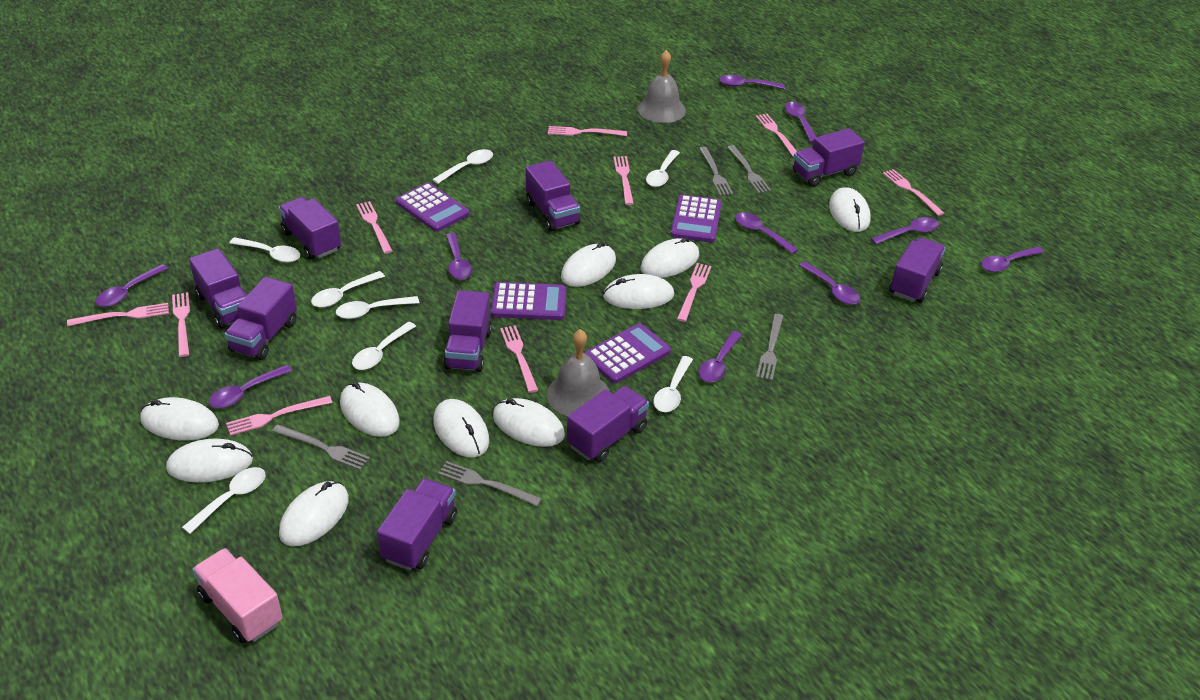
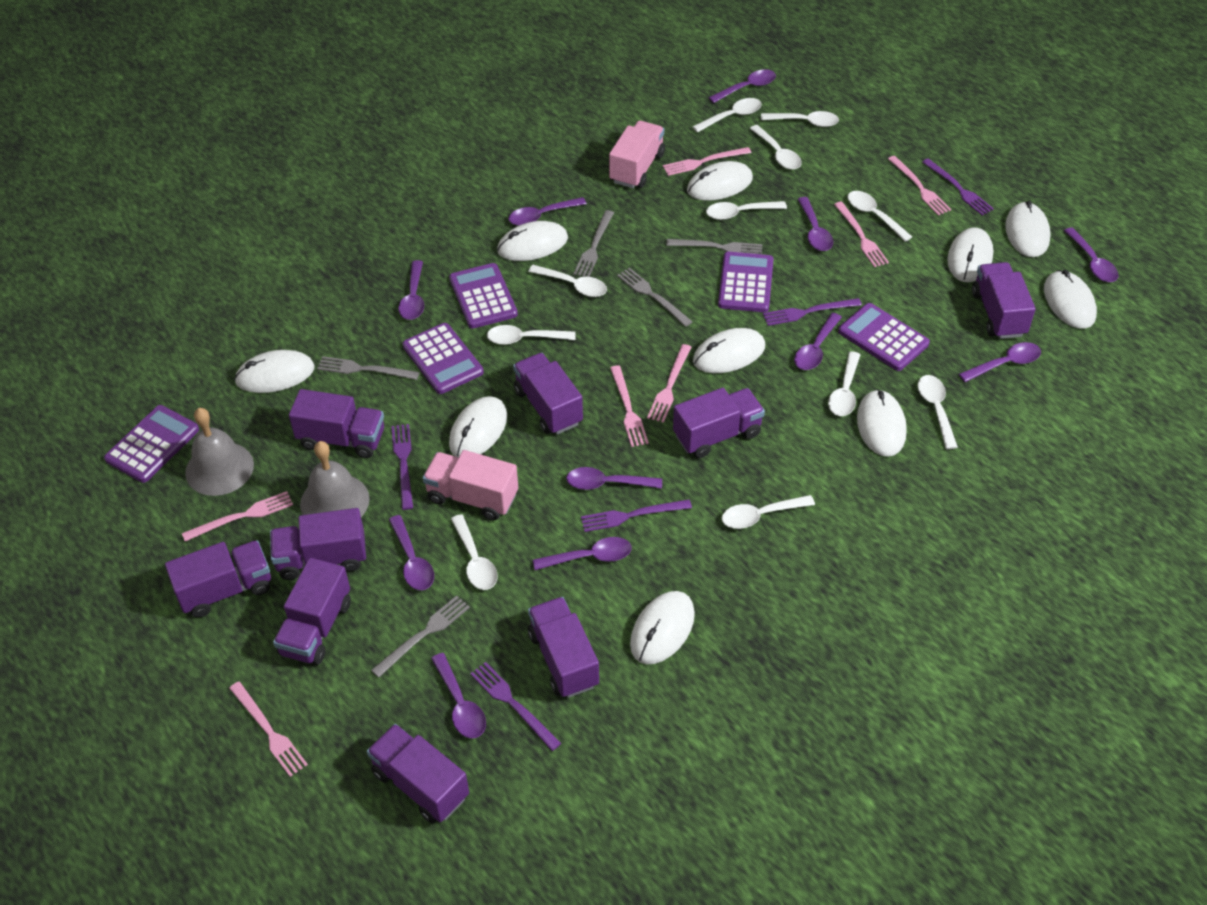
pink fork: [67,303,169,326] [172,292,190,357] [226,396,332,436] [356,201,392,254] [500,325,538,393] [548,126,627,136] [613,156,634,205] [677,263,711,322] [756,114,797,157] [883,169,944,216] = 10 -> [182,491,293,542] [229,681,308,777] [610,365,649,447] [647,344,692,423] [663,147,751,176] [834,202,889,267] [888,156,951,215] = 7
pink truck: [192,548,283,643] = 1 -> [423,450,518,521] [609,121,665,188] = 2
purple calculator: [396,183,469,232] [491,282,566,320] [584,323,671,383] [670,194,722,243] = 4 -> [104,405,199,483] [402,323,484,394] [449,263,518,329] [718,252,774,312] [838,303,930,371] = 5
purple fork: none = 0 -> [391,424,413,510] [470,662,561,751] [581,499,692,532] [763,298,862,326] [922,158,994,216] = 5
purple spoon: [96,264,168,307] [209,364,292,408] [446,233,472,280] [699,331,742,382] [719,75,785,89] [735,212,798,254] [785,102,816,143] [799,261,860,305] [871,217,939,244] [981,247,1044,272] = 10 -> [389,515,434,590] [399,260,424,320] [431,653,486,739] [508,197,587,226] [533,537,631,570] [566,467,662,490] [709,69,776,103] [794,313,842,370] [798,197,833,251] [959,342,1041,382] [1064,227,1119,282] = 11
white spoon: [182,467,266,534] [229,237,300,263] [311,271,385,308] [336,296,419,319] [352,322,416,370] [432,149,493,184] [646,150,680,187] [653,356,693,412] = 8 -> [451,514,497,590] [487,325,575,345] [528,265,607,297] [692,98,761,133] [706,201,787,220] [722,495,815,529] [750,125,802,170] [761,111,839,127] [828,351,861,416] [848,191,912,242] [918,375,958,449] = 11

